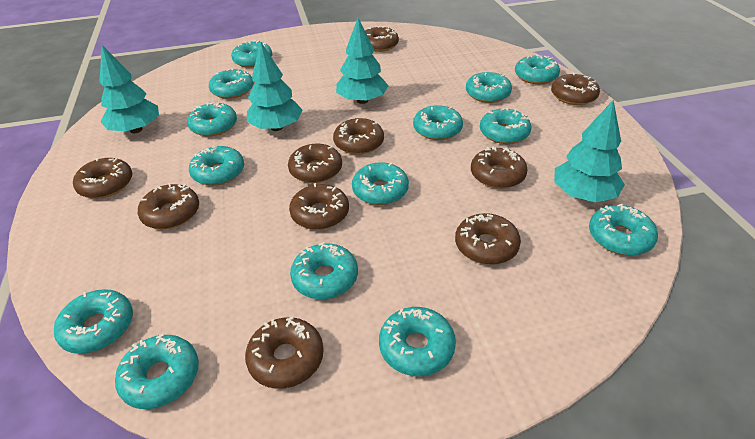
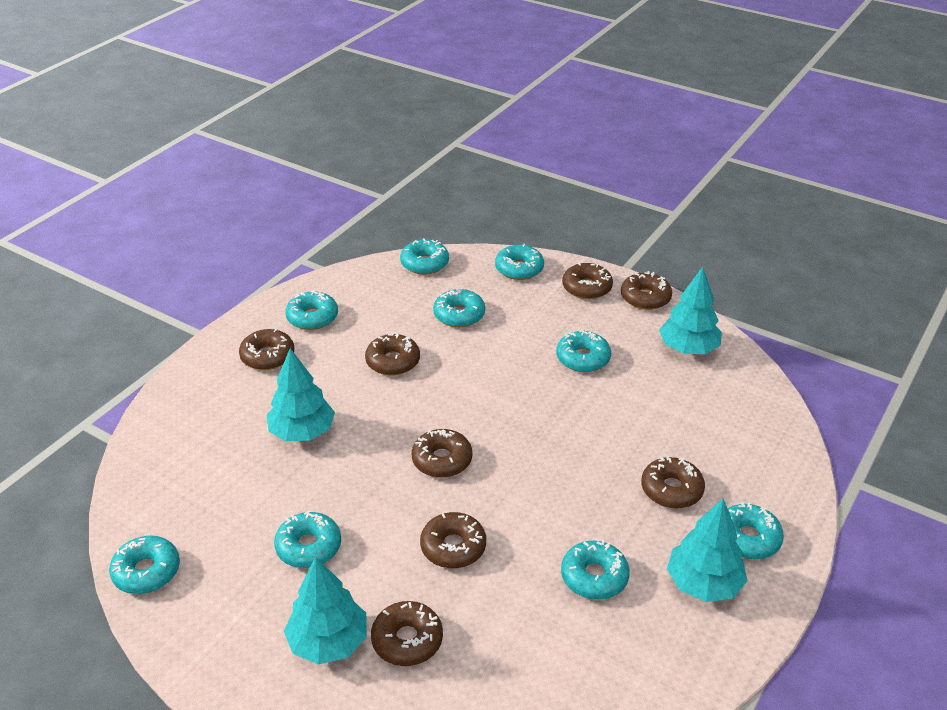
brown donut: [73,158,132,199] [138,183,199,229] [245,317,324,389] [288,143,342,183] [289,183,349,230] [333,118,384,155] [365,26,399,52] [455,213,521,265] [471,146,528,189] [551,72,600,105] = 10 -> [239,329,294,370] [365,332,420,376] [371,601,443,666] [412,429,472,478] [420,512,486,568] [562,263,613,299] [621,271,672,310] [641,456,705,509] = 8
turquoise donut: [54,289,133,354] [115,334,199,409] [187,102,237,137] [189,146,244,186] [209,68,254,99] [231,40,272,68] [290,242,358,299] [352,162,409,205] [379,307,456,376] [413,105,463,140] [466,72,512,103] [480,108,531,144] [515,54,560,84] [589,204,658,255] = 14 -> [109,535,180,594] [274,511,341,568] [286,290,338,330] [400,239,449,274] [433,289,485,327] [495,244,544,280] [556,330,611,372] [561,540,630,600] [727,502,784,559] = 9

